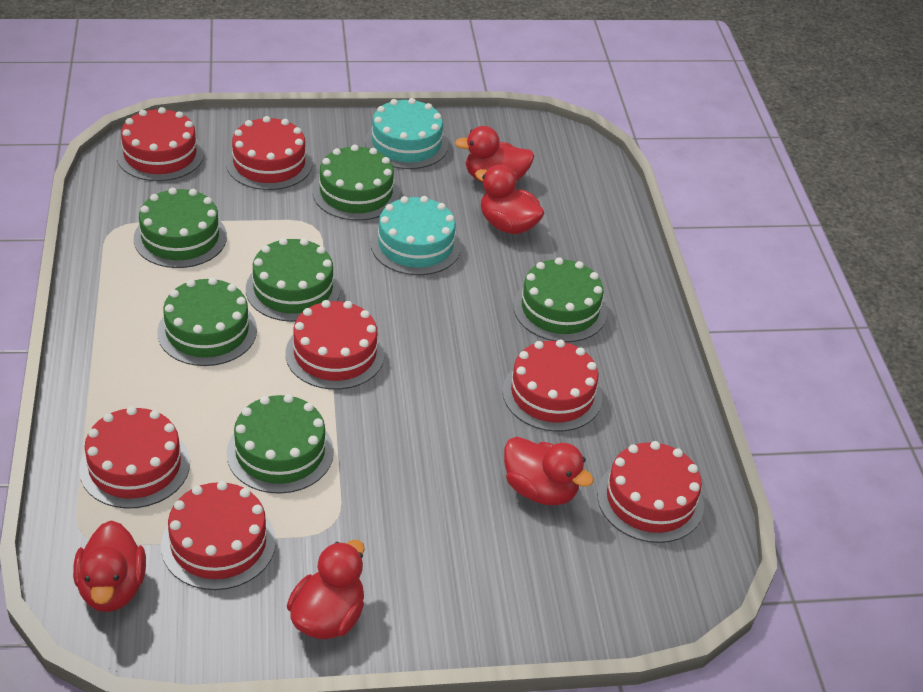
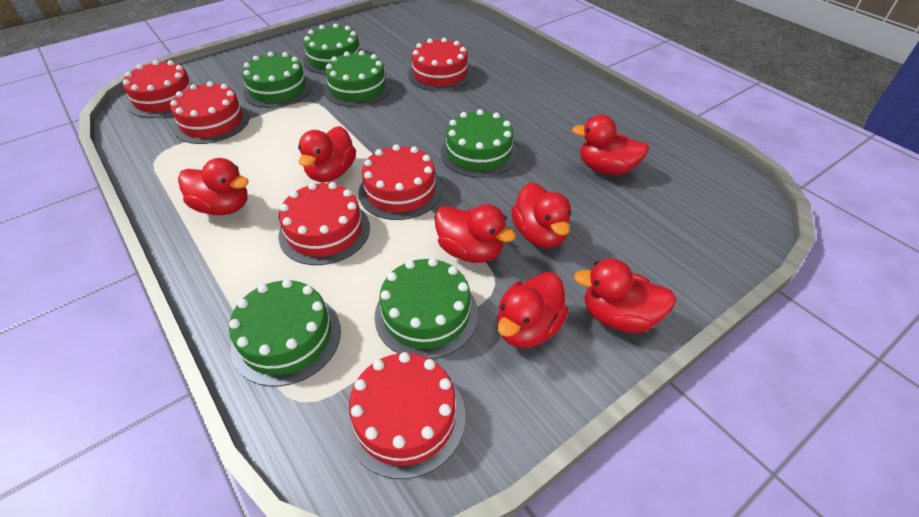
red cake: [79,406,190,509] [116,107,204,181] [161,481,276,590] [226,116,312,190] [285,300,385,390] [502,340,602,432] [597,441,704,543] = 7 -> [123,60,197,118] [170,81,250,144] [278,182,370,265] [345,352,465,479] [358,144,442,220] [408,38,473,91] = 6
red duck: [73,520,146,612] [287,540,365,639] [455,126,534,183] [475,165,544,234] [504,437,594,505] = 5 -> [178,158,249,215] [298,126,356,182] [435,204,516,263] [497,272,569,348] [511,182,571,248] [572,115,649,175] [574,259,676,333] = 7
turquoise cake: [365,98,448,169] [371,196,461,275] = 2 -> none = 0

